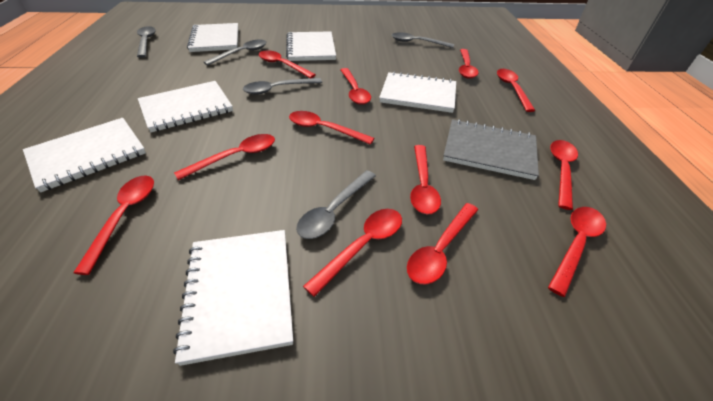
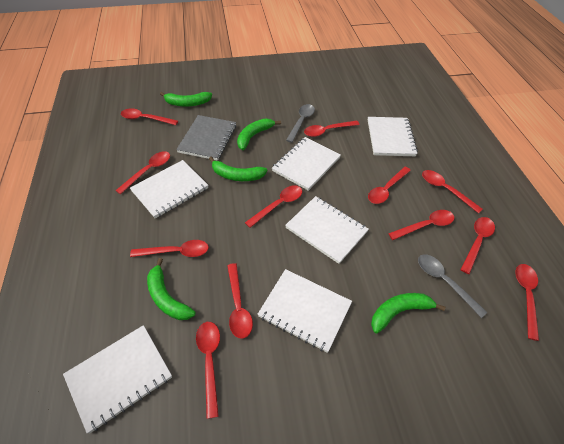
green banana: none = 0 -> [147,258,195,320] [160,92,212,107] [209,157,267,181] [237,118,281,150] [371,293,446,333] = 5
grey spoon: [137,26,156,58] [204,40,266,66] [243,78,322,95] [296,170,376,239] [392,32,454,48] = 5 -> [286,104,315,143] [418,254,487,318] = 2

